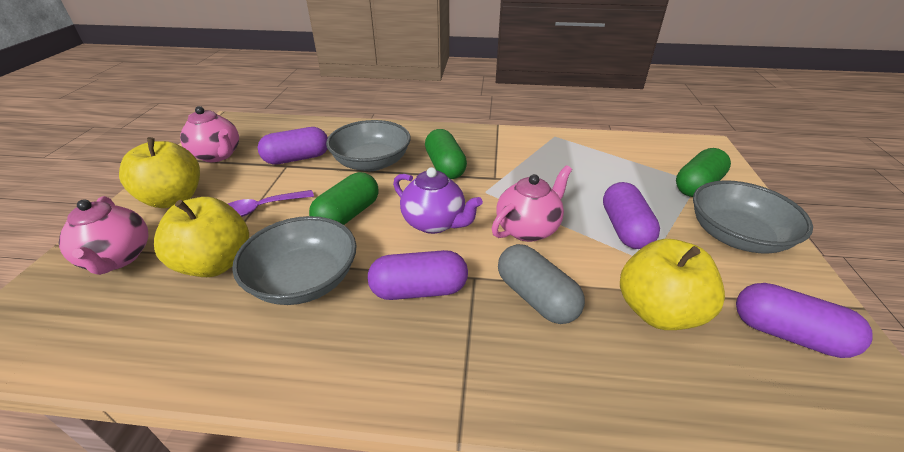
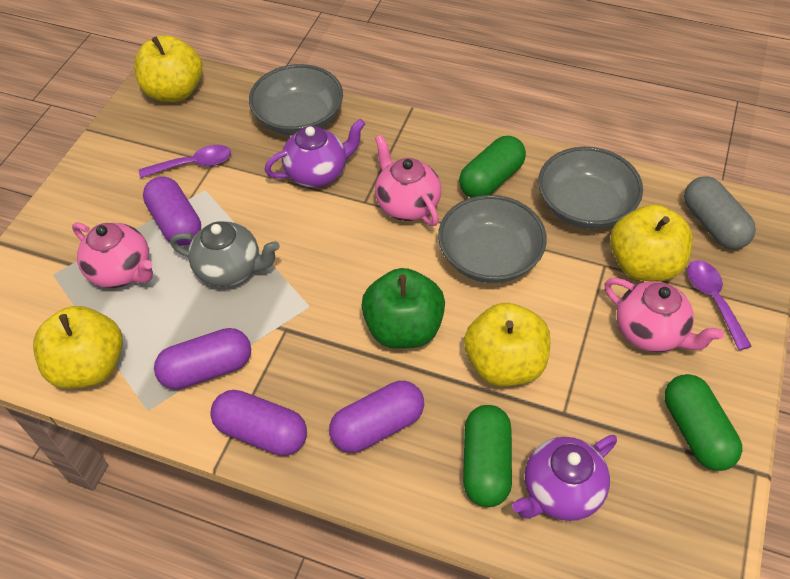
green apple: none = 0 -> [361,268,445,349] = 1
grey teapot: none = 0 -> [170,221,280,287] = 1
purple spoon: [228,190,314,217] = 1 -> [139,145,231,178] [687,260,752,350] = 2
purple teapot: [393,167,483,234] = 1 -> [265,119,365,187] [512,435,617,521] = 2
yellow apple: [119,137,200,208] [154,197,249,277] [620,239,725,330] = 3 -> [33,306,123,389] [134,35,202,102] [464,303,550,386] [610,204,693,281] = 4

